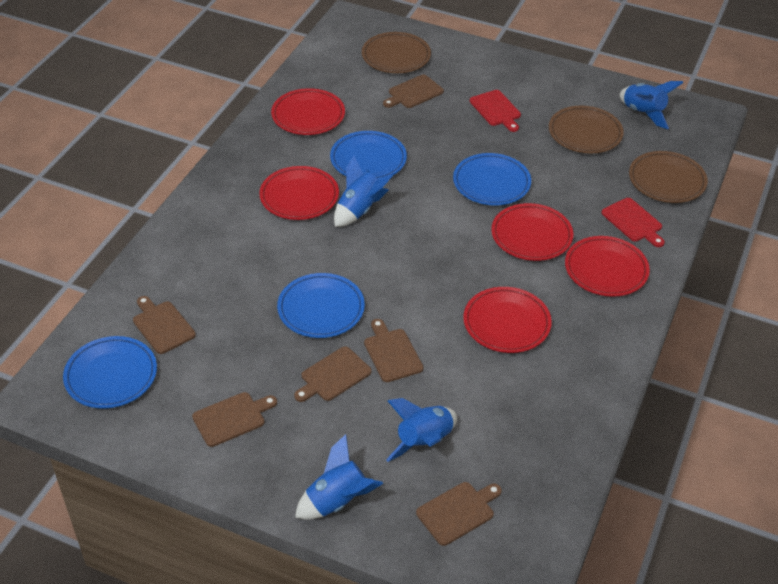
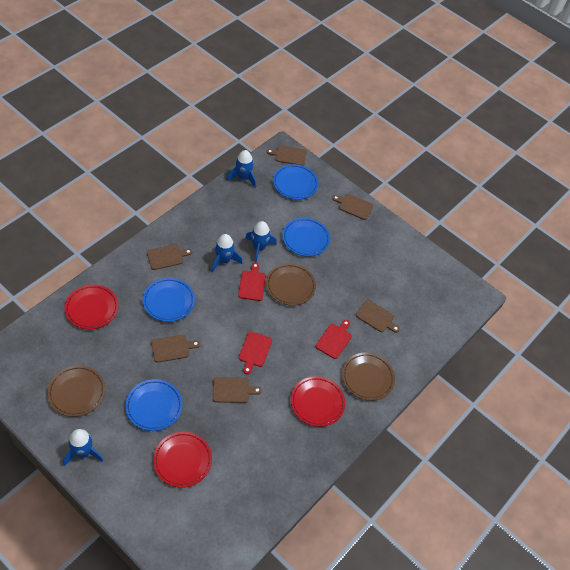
red cutting board: [470,90,521,132] [601,198,665,247] = 2 -> [238,263,266,301] [239,331,272,374] [315,320,352,359] = 3
red plate: [259,166,339,220] [271,88,345,135] [463,287,552,353] [491,203,573,261] [565,236,650,297] = 5 -> [64,284,118,329] [153,432,212,488] [291,376,345,427] = 3

